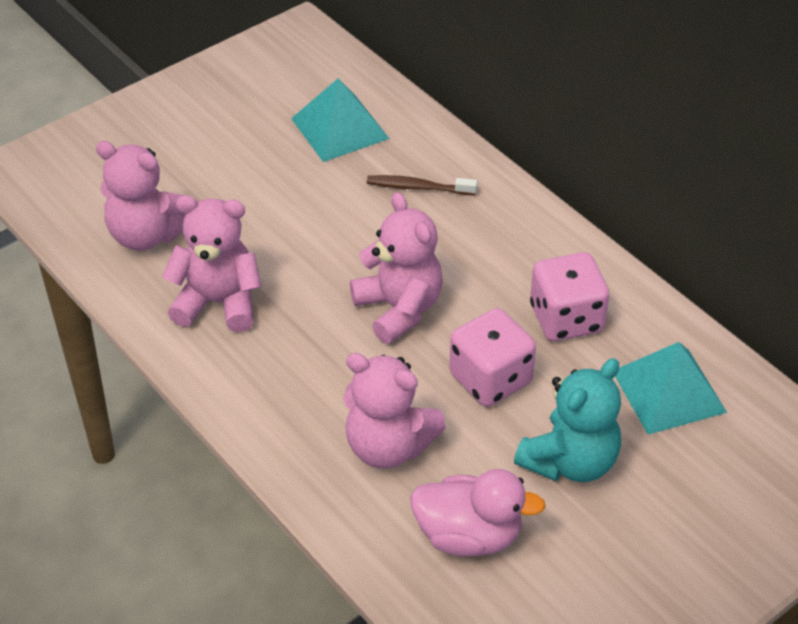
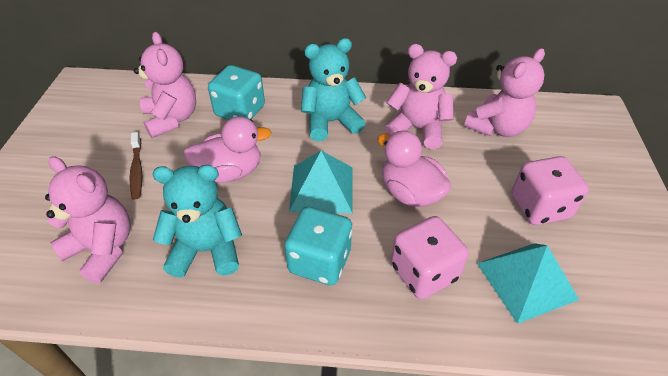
pink duck: [410,469,546,556] = 1 -> [183,116,272,183] [377,130,452,207] = 2
turquoise dice: none = 0 -> [208,65,265,120] [285,207,352,285] = 2
turquoise teddy bear: [514,358,621,482] = 1 -> [152,165,242,278] [301,38,366,141] = 2

